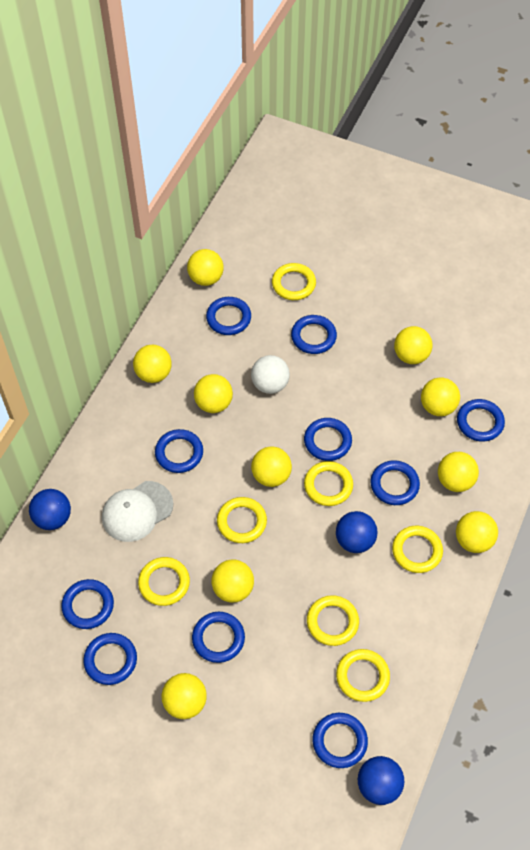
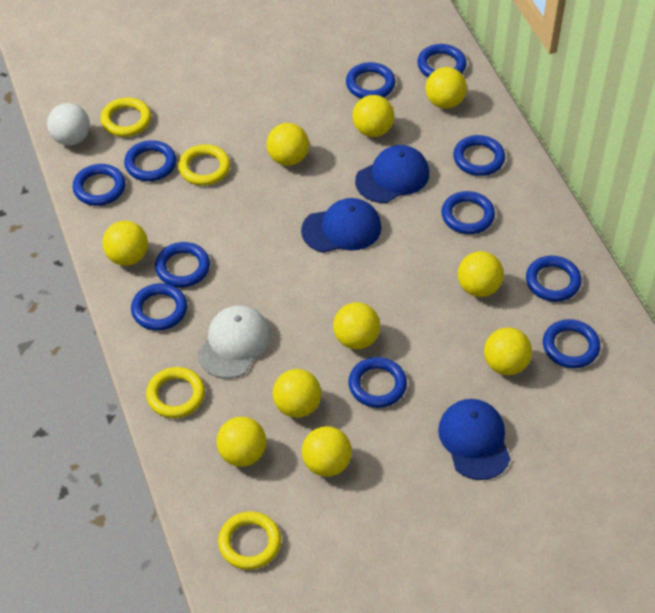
blue ball: [29,489,71,530] [336,511,378,553] [358,756,404,805] = 3 -> none = 0
blue cap: none = 0 -> [301,198,381,253] [355,145,429,203] [438,399,511,480] = 3
blue ring: [61,579,114,629] [83,633,137,685] [155,429,203,473] [192,612,245,663] [206,297,251,335] [291,315,337,354] [304,418,352,461] [312,713,368,768] [370,460,420,505] [457,399,505,442] = 10 -> [73,164,126,206] [124,140,176,181] [131,283,187,331] [155,242,210,287] [346,62,395,99] [348,357,407,408] [417,44,466,77] [441,191,495,234] [453,135,505,176] [526,256,582,302] [543,319,600,368] = 11
yellow ring: [138,557,190,606] [217,497,267,543] [272,263,316,300] [304,461,353,506] [307,595,359,646] [336,649,390,702] [392,526,443,573] = 7 -> [100,98,151,137] [146,367,205,418] [178,144,230,186] [218,511,281,570] = 4

